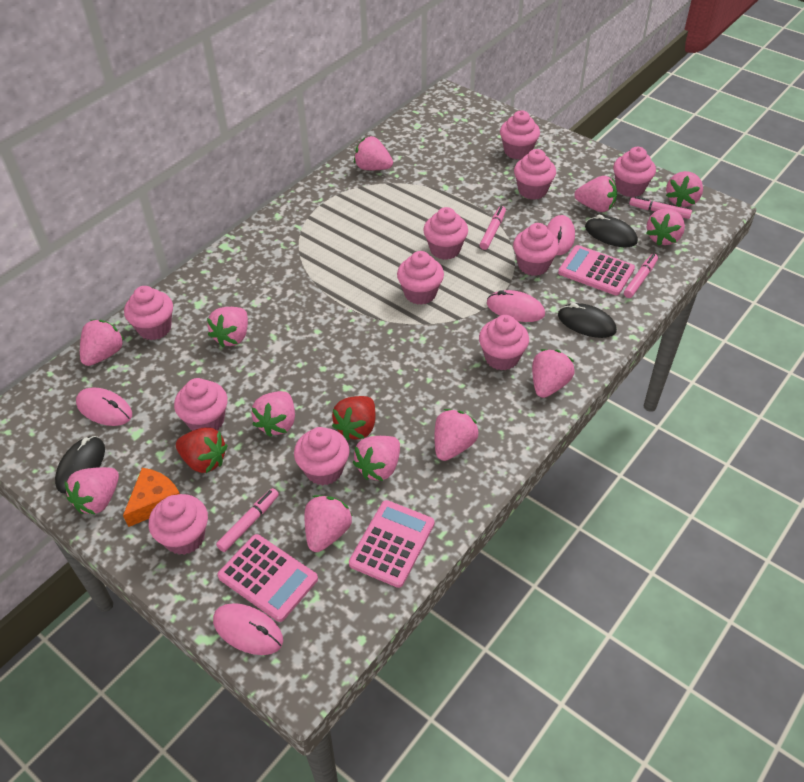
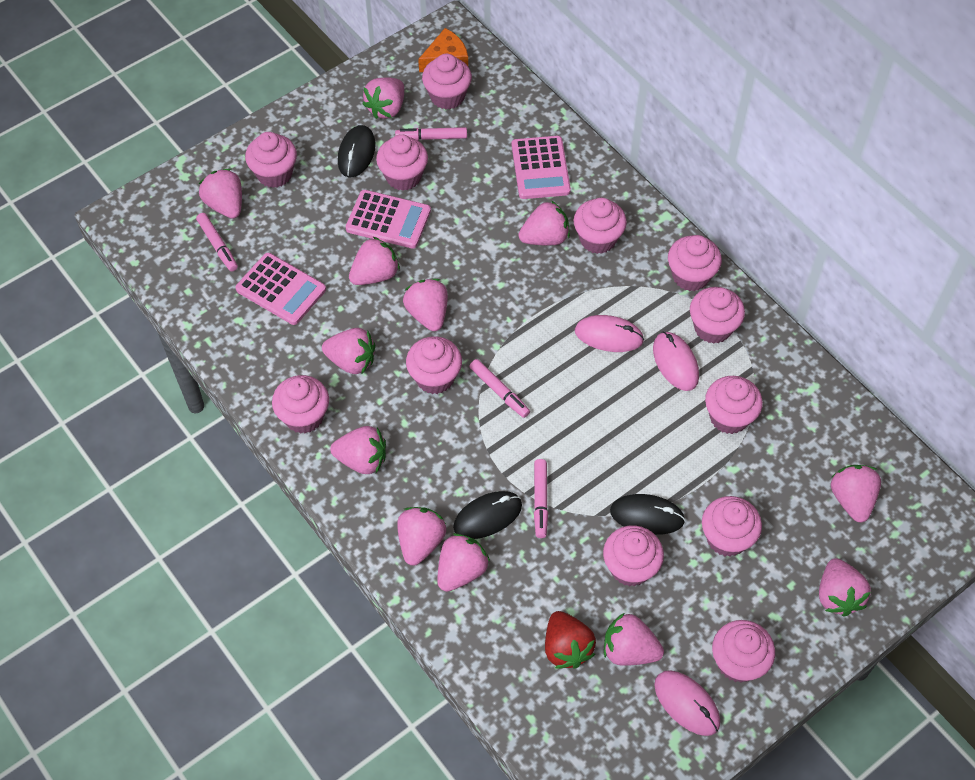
pink cupcake: [124,286,173,340] [149,494,208,555] [174,378,228,431] [294,427,349,485] [397,251,444,305] [423,207,468,260] [479,315,529,370] [500,110,540,160] [513,223,559,276] [514,149,556,200] [613,147,656,197] = 11 -> [245,132,297,188] [272,375,329,434] [376,134,428,191] [406,336,462,394] [422,54,472,110] [574,198,627,254] [603,525,664,587] [668,235,722,291] [690,287,745,344] [702,496,762,557] [705,376,763,434] [712,620,775,683] = 12
pink mouse: [76,387,132,426] [213,603,283,655] [487,290,545,322] [547,215,575,255] = 4 -> [575,315,644,352] [653,332,699,391] [654,670,720,736] = 3
red strawberry: [176,427,228,473] [332,396,375,440] = 2 -> [545,611,596,669] = 1

